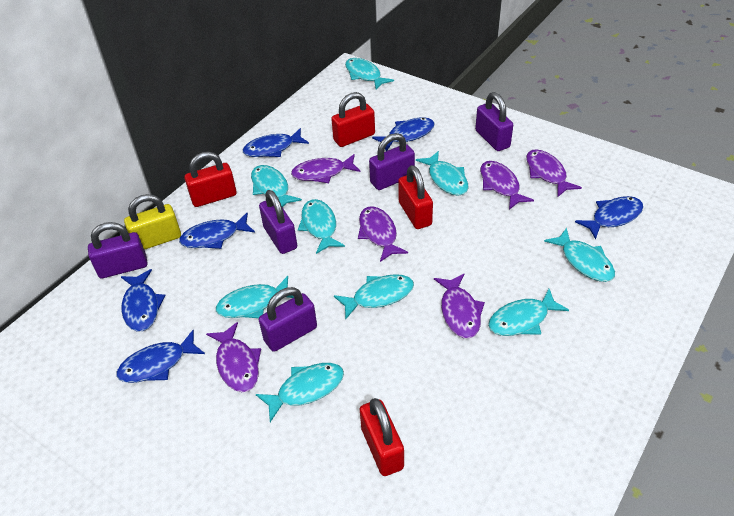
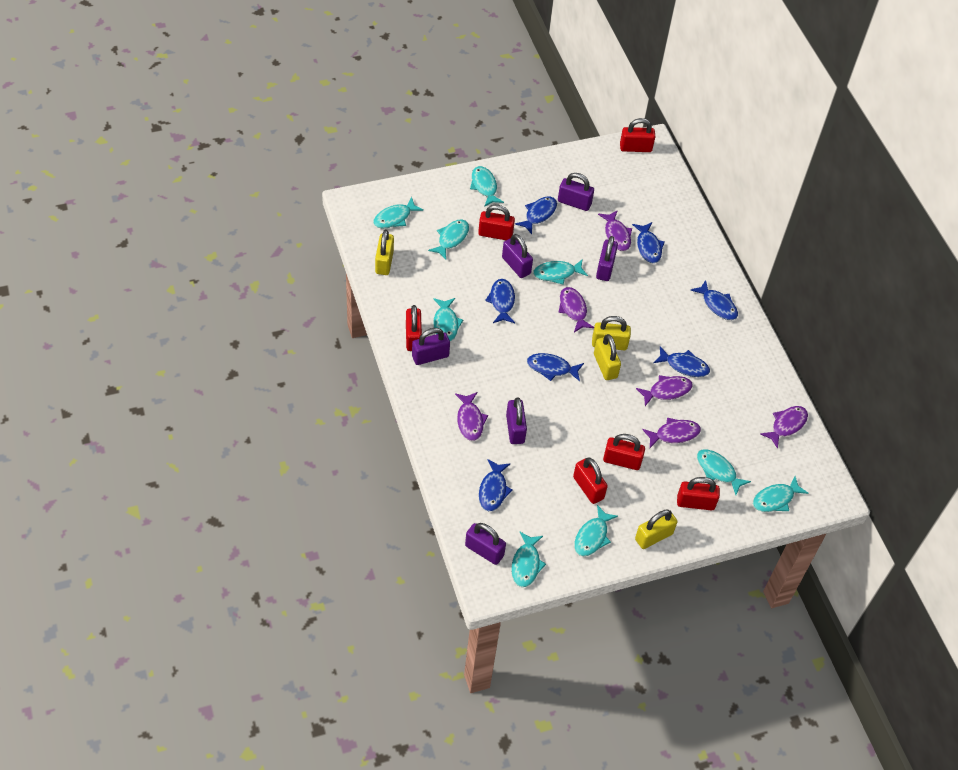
blue fish: [117,330,205,383] [121,269,166,331] [179,213,255,249] [243,128,309,157] [372,117,435,151] [575,196,643,239] = 6 -> [479,459,513,511] [485,279,515,323] [515,197,557,234] [527,353,584,381] [632,222,665,263] [653,346,710,377] [691,280,738,320] = 7
purple padlock: [88,222,147,278] [259,190,297,254] [259,287,317,352] [369,133,415,190] [475,92,513,151] = 5 -> [412,328,450,365] [465,523,506,565] [502,234,533,278] [506,398,527,444] [558,173,594,211] [596,236,618,281] = 6
red padlock: [184,152,237,207] [331,92,375,147] [360,398,404,476] [398,165,433,229] = 4 -> [406,305,422,351] [478,205,515,240] [573,458,608,504] [603,434,645,470] [620,118,655,152] [677,477,720,511] = 6
yellow padlock: [124,194,181,250] = 1 -> [375,230,394,275] [592,316,631,350] [594,334,621,380] [635,509,677,549] = 4

